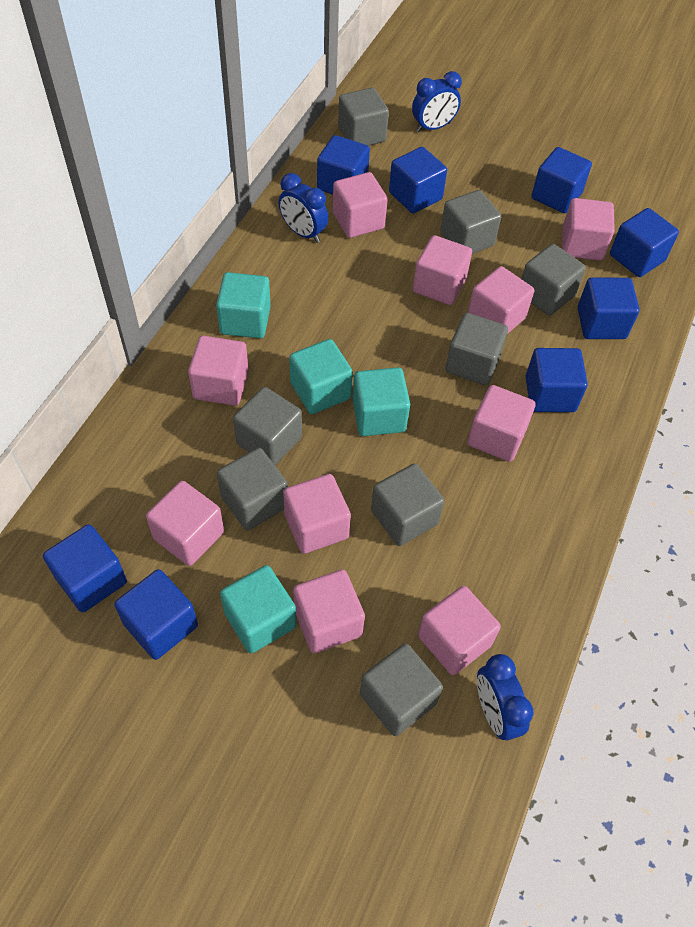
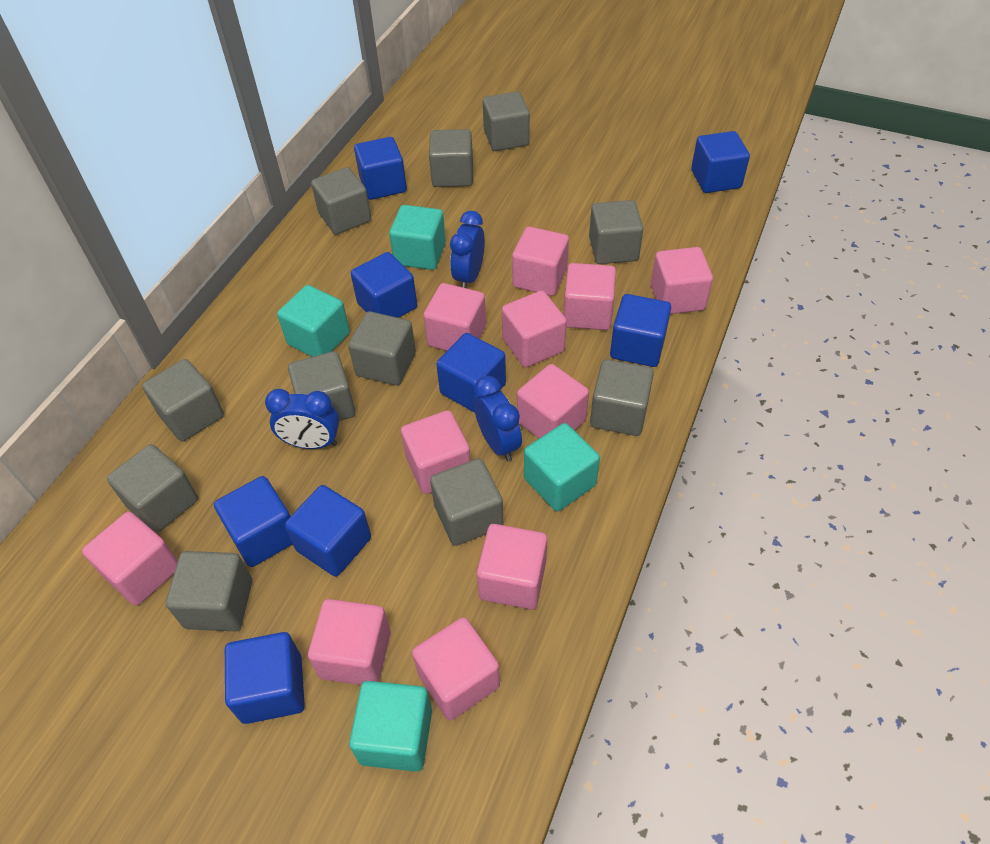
grey cube: [217,448,288,530] [233,387,302,465] [338,88,389,146] [360,644,443,736] [371,464,444,546] [440,190,501,254] [445,313,508,385] [521,244,586,316] = 8 -> [107,444,198,533] [142,359,224,442] [166,551,252,631] [288,351,355,421] [311,167,371,235] [348,311,416,386] [429,129,473,187] [430,458,503,546] [483,92,530,151] [589,200,644,264] [590,359,654,436] = 11
pink cube: [146,481,224,566] [188,336,249,406] [283,474,351,554] [293,569,365,653] [333,172,388,238] [413,235,472,305] [418,586,501,675] [468,266,534,334] [468,385,536,462] [562,198,615,261] = 10 -> [82,512,178,606] [308,599,391,685] [401,410,471,494] [412,617,500,720] [423,283,486,351] [477,524,547,610] [502,291,567,367] [512,227,569,296] [517,364,589,438] [564,263,616,330] [651,247,713,314] = 11

